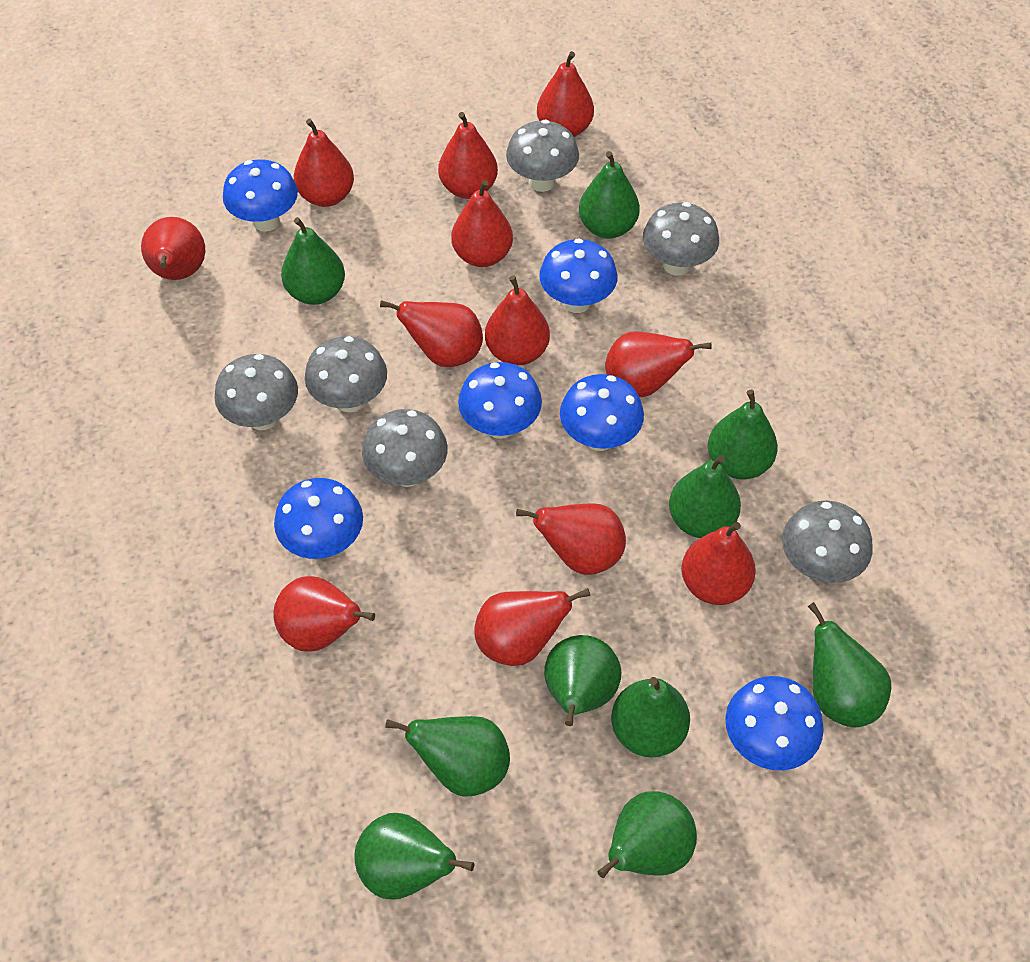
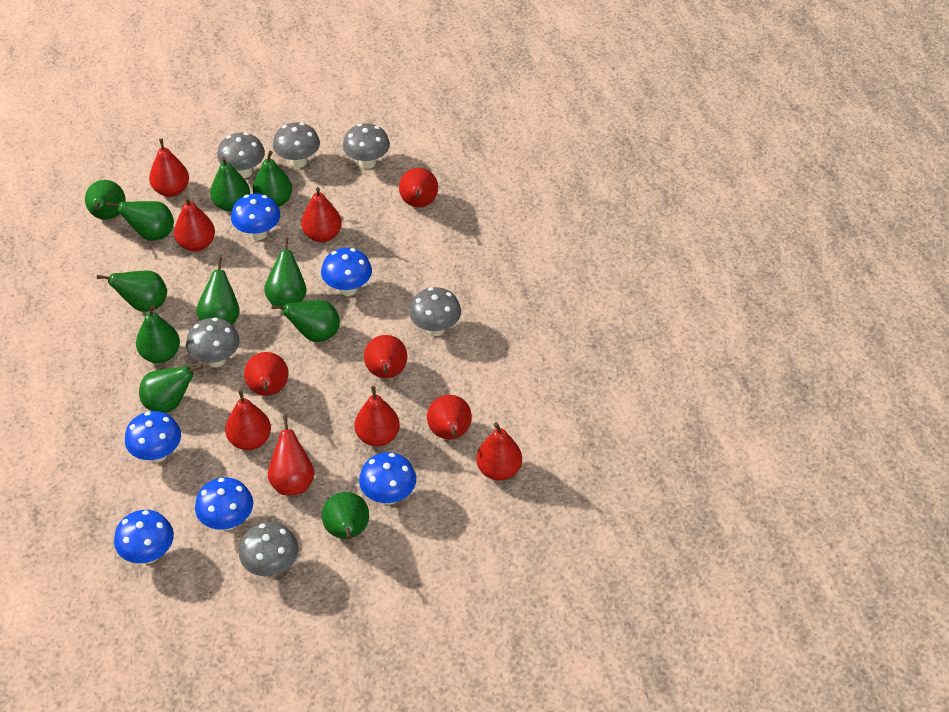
green pear: [281,217,345,305] [354,813,474,900] [385,716,510,796] [544,635,621,726] [579,151,640,239] [597,791,697,878] [611,677,690,757] [669,455,741,538] [708,390,778,479] [807,602,891,727] = 10 -> [85,180,126,220] [97,271,167,312] [107,201,174,241] [136,305,180,363] [139,364,203,413] [197,257,240,325] [210,157,250,212] [253,151,292,207] [264,237,307,307] [272,300,340,342] [322,492,369,539] = 11
red pear: [141,217,205,280] [273,576,375,652] [294,119,354,207] [380,300,483,367] [438,112,498,199] [451,180,513,267] [475,588,590,666] [485,276,550,366] [516,503,626,575] [537,51,594,137] [605,331,712,397] [681,522,756,605] = 12 -> [149,138,189,197] [174,197,215,252] [225,390,271,450] [244,352,288,396] [268,415,314,495] [301,187,342,242] [355,386,400,447] [364,335,407,378] [399,168,438,207] [427,395,472,439] [476,422,522,481] = 11

